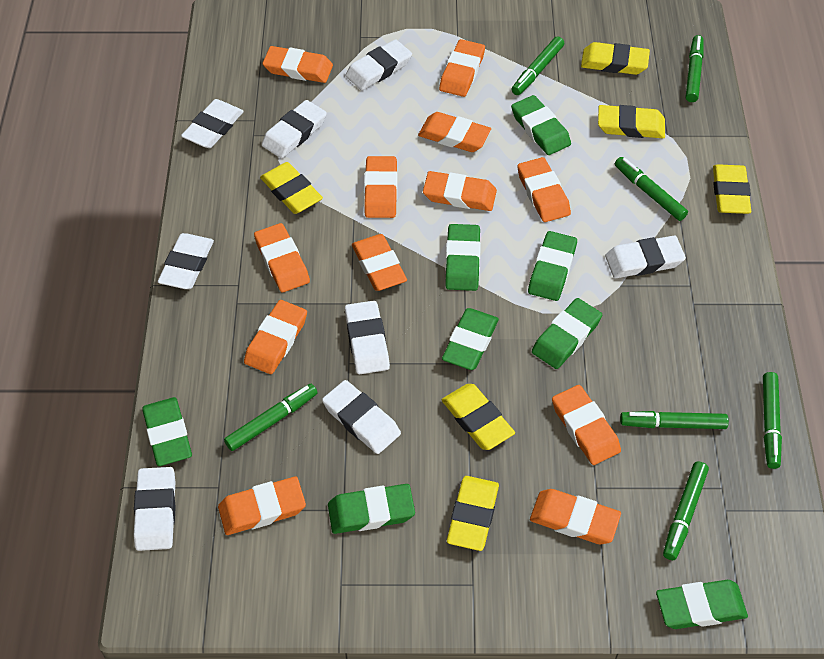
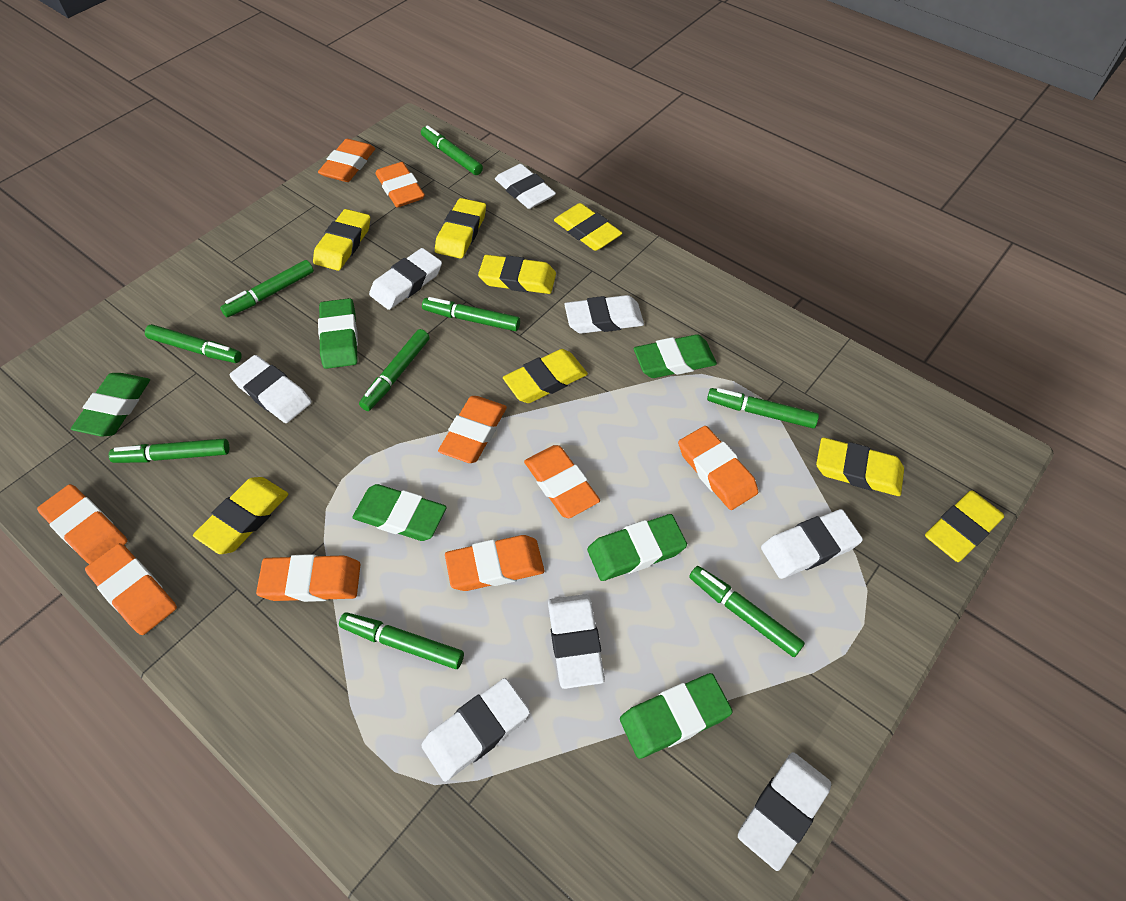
green eraser: [142,397,192,466] [328,484,415,534] [442,308,499,370] [445,224,481,291] [511,95,571,155] [528,231,577,301] [532,298,602,369] [656,580,748,629] = 8 -> [71,373,150,437] [318,298,358,369] [352,484,446,541] [587,514,687,581] [620,673,733,759] [634,334,717,378] = 6
green marker: [224,384,318,451] [512,36,564,95] [615,157,688,221] [620,411,729,429] [663,462,709,560] [686,35,704,102] [763,372,782,469] = 7 -> [109,439,229,463] [145,324,242,363] [220,260,314,317] [339,612,464,669] [359,329,430,411] [421,125,483,175] [422,297,520,331] [689,566,805,657] [707,388,819,428] = 9
orange eraser: [218,477,306,535] [244,300,307,374] [254,223,310,292] [263,46,333,83] [352,234,407,291] [364,156,397,218] [418,112,491,152] [423,171,497,211] [439,39,485,97] [517,157,571,222] [530,489,621,544] [552,385,621,465] = 12 -> [37,484,127,564] [85,543,177,635] [256,554,361,602] [318,139,375,182] [375,162,425,207] [438,396,507,463] [445,535,545,591] [524,445,600,518] [678,426,758,510] = 9
yellow eraser: [260,162,323,214] [442,384,515,450] [447,476,499,551] [581,42,650,75] [598,105,665,138] [713,164,751,214] = 6 -> [193,477,288,554] [313,209,370,271] [435,198,486,259] [478,255,556,294] [503,349,588,403] [554,203,622,251] [816,437,904,496] [925,490,1004,562] = 8

